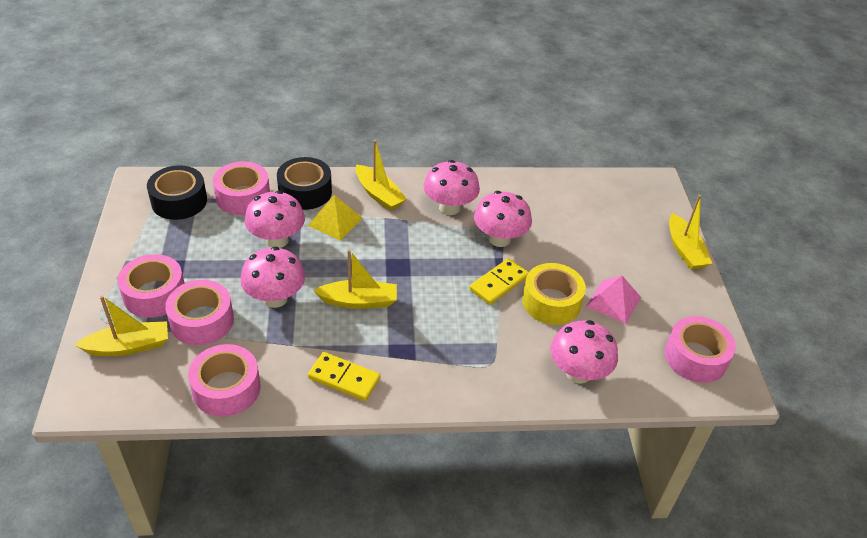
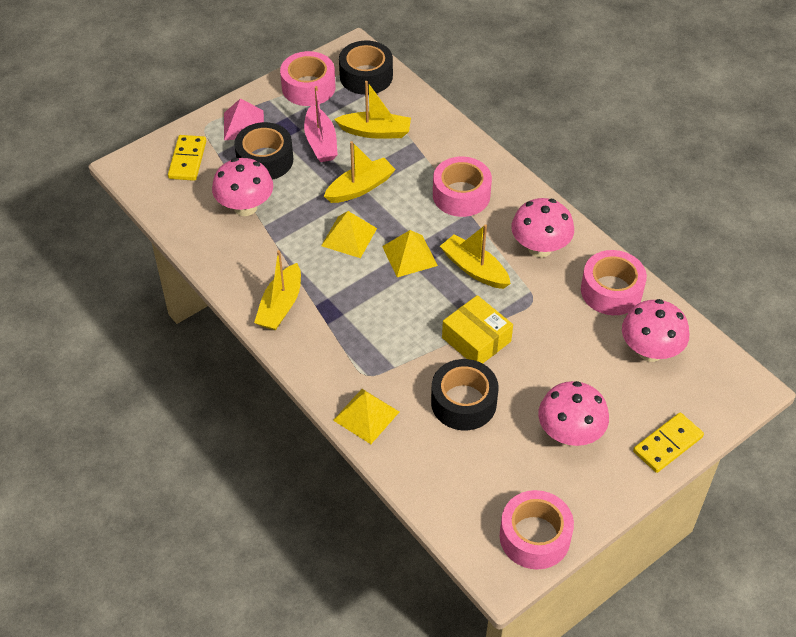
black tape: [147,165,207,220] [277,157,332,210] = 2 -> [234,122,293,180] [339,40,393,95] [431,359,499,430] = 3
pink boat: none = 0 -> [304,86,338,162] = 1
pink mushroom: [240,247,305,308] [245,191,305,248] [424,160,480,215] [474,191,532,247] [550,320,618,384] = 5 -> [212,158,273,216] [511,198,574,258] [538,381,609,446] [622,299,689,362] = 4
pink tape: [117,254,185,318] [165,280,234,345] [188,344,261,417] [213,161,270,215] [665,316,736,383] = 5 -> [280,51,335,106] [433,157,492,217] [500,490,574,569] [581,250,647,315] = 4
yellow box: none = 0 -> [442,295,513,364] = 1
yellow pyramid: [308,195,363,241] = 1 -> [321,211,377,258] [333,389,399,444] [382,230,438,277] = 3
yellow tape: [522,263,586,325] = 1 -> none = 0

